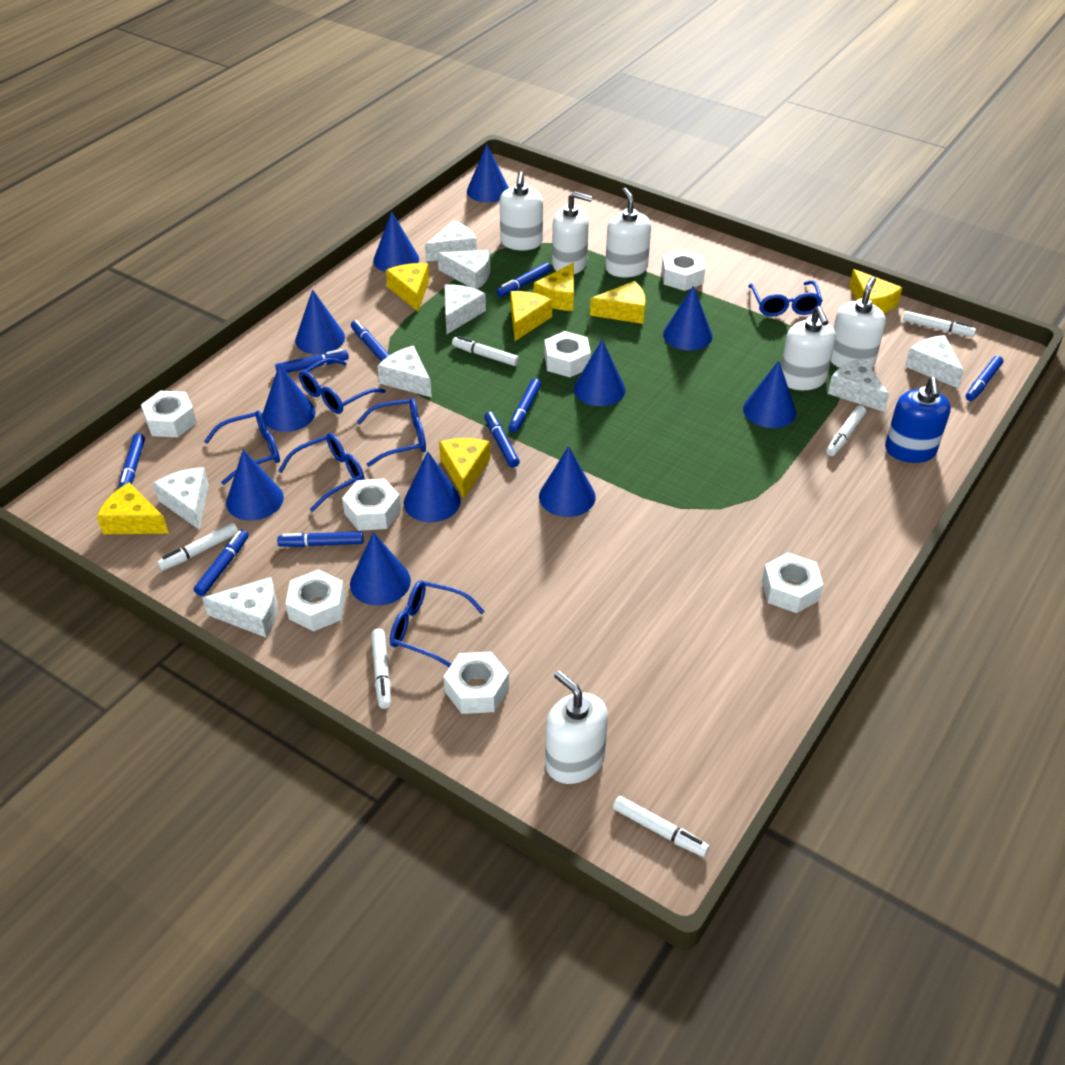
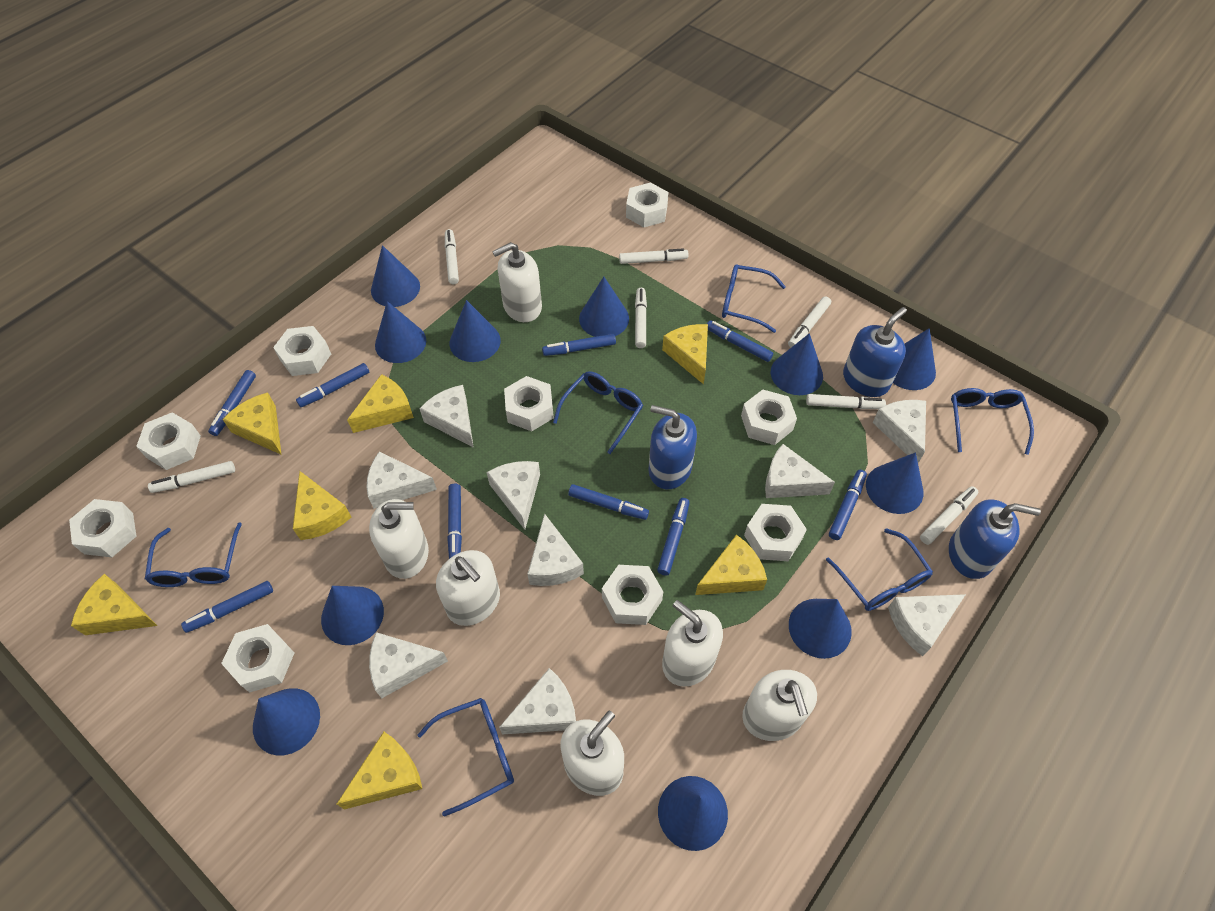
blue soap dispenser: [885,377,951,463] = 1 -> [648,405,697,489] [843,307,907,397] [949,499,1041,579] = 3
white cheese: [153,467,209,530] [202,577,278,637] [377,346,432,397] [425,220,477,262] [437,250,490,289] [444,284,486,334] [828,358,889,412] [905,335,964,388] = 8 -> [367,451,437,509] [369,632,448,698] [419,385,474,448] [487,461,540,530] [499,668,576,735] [527,513,584,586] [765,444,835,498] [872,400,926,463] [888,594,966,656] = 9
white marker: [157,523,238,571] [371,629,391,709] [452,336,519,366] [613,796,709,857] [826,405,866,456] [903,311,976,337] = 6 -> [148,461,235,493] [445,229,459,284] [619,248,688,264] [635,288,647,348] [788,296,831,347] [806,394,886,409] [920,486,978,545] = 7
white nut: [141,391,197,437] [286,569,345,632] [342,478,401,531] [443,651,509,714] [544,331,591,377] [661,249,705,291] [762,552,823,613] = 7 -> [69,499,137,557] [136,412,201,470] [221,624,294,693] [273,326,331,376] [504,376,554,431] [602,565,663,625] [626,182,669,227] [741,389,797,445] [744,504,807,561] = 9

